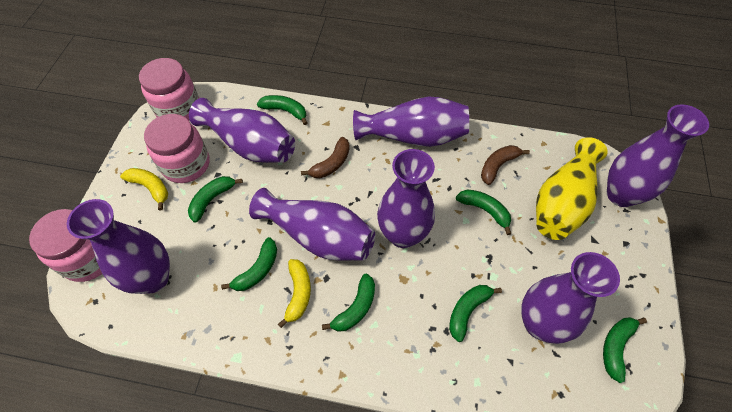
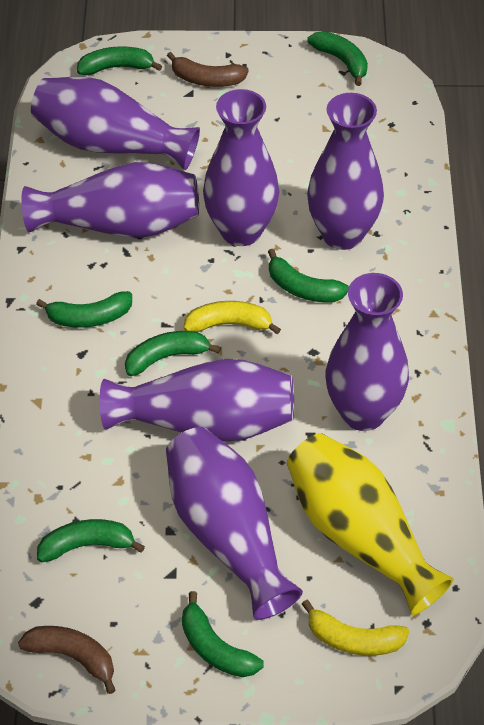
pink jar: [29,209,102,282] [139,58,199,120] [144,114,209,183] = 3 -> none = 0

